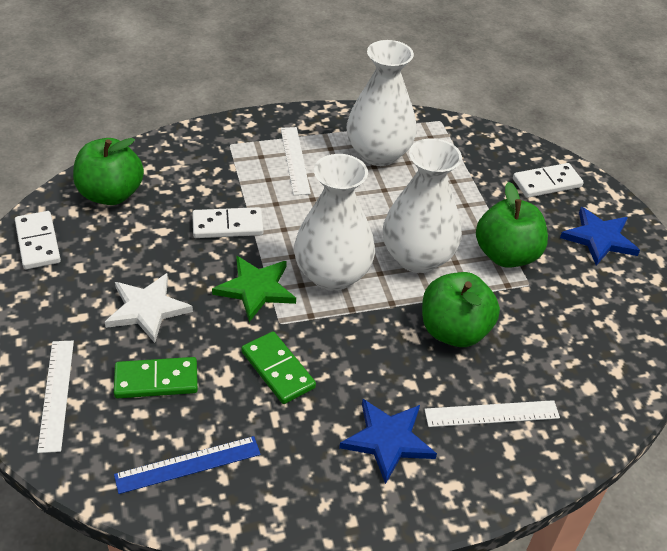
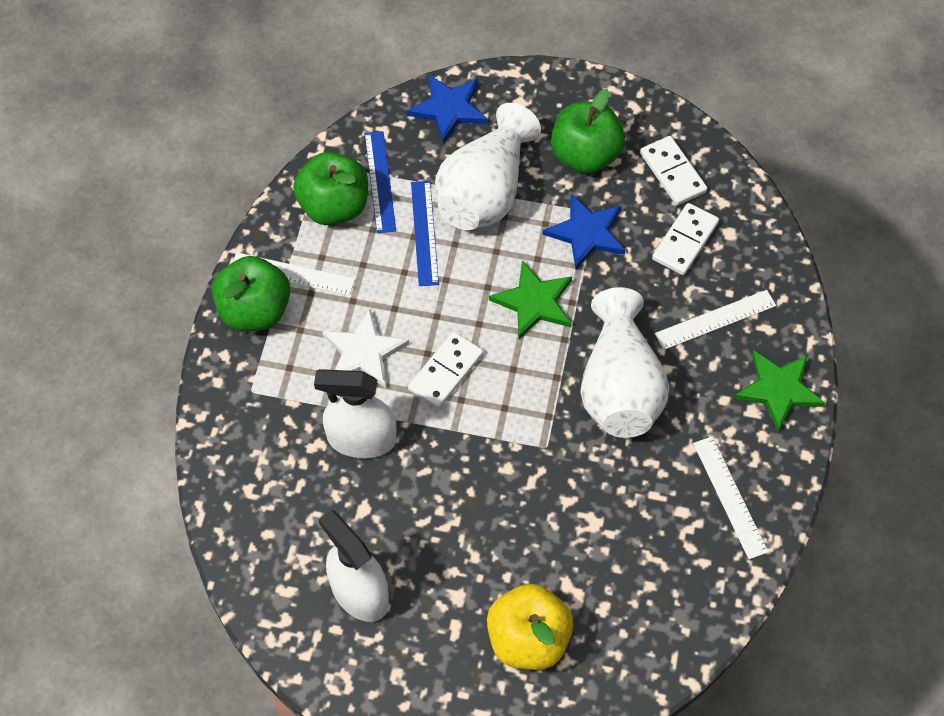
blue ruler: [114,436,261,494] = 1 -> [365,131,396,233] [411,181,439,286] = 2
green domino: [114,357,198,399] [241,332,316,404] = 2 -> none = 0
green star: [212,255,296,322] = 1 -> [489,260,572,339] [734,350,825,432] = 2
white spray bottle: none = 0 -> [314,369,397,458] [318,510,389,622] = 2
white vase: [294,154,375,291] [347,40,417,166] [383,138,462,273] = 3 -> [435,103,541,230] [580,287,669,438] = 2
yellow apple: none = 0 -> [487,584,573,670] = 1

